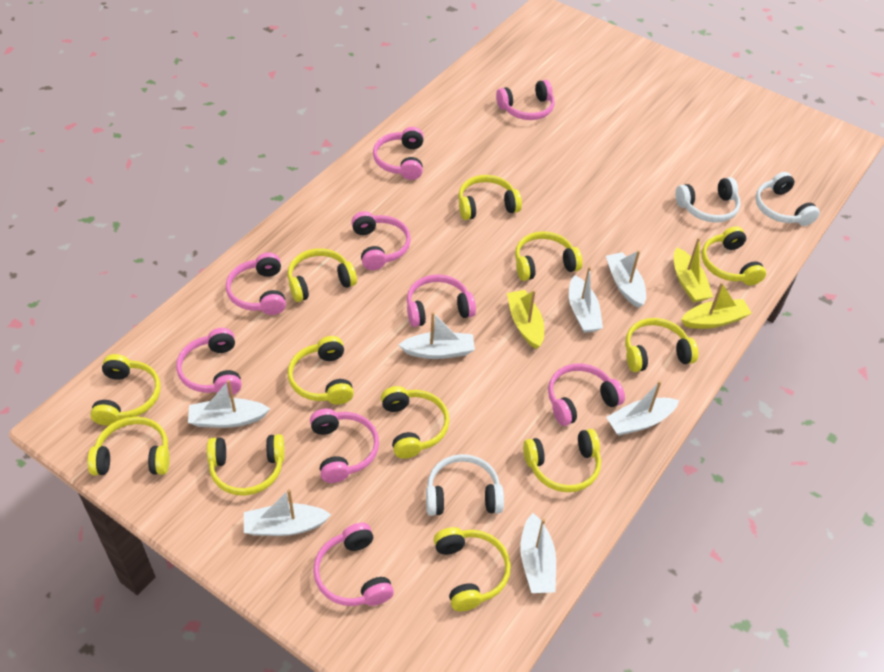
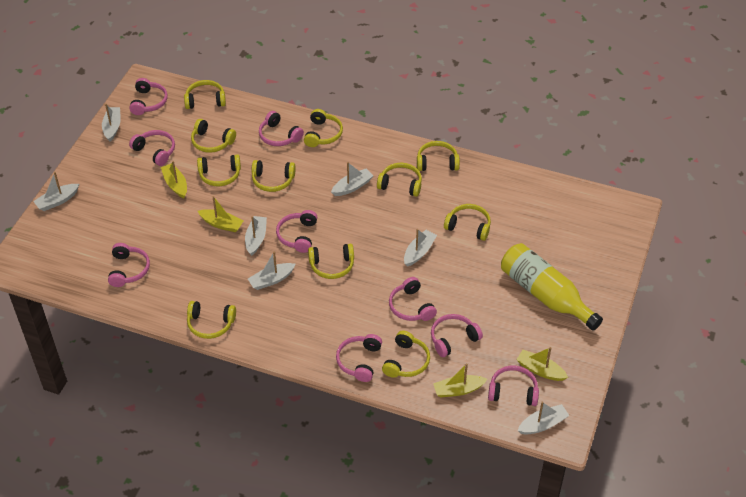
white headphones: [426,454,504,516] [675,177,740,222] [755,172,820,226] = 3 -> none = 0
yellow boat: [507,290,544,349] [674,237,713,302] [681,282,752,329] = 3 -> [161,161,187,198] [198,196,244,232] [433,363,488,397] [516,347,568,381] = 4
yellow bottle: none = 0 -> [501,243,603,331] = 1
yellow headphones: [87,417,170,475] [90,354,161,426] [207,434,285,496] [287,248,357,302] [288,336,354,405] [381,386,449,459] [434,527,511,611] [458,175,522,220] [515,231,582,281] [523,429,601,492] [625,318,698,372] [702,226,766,285] = 12 -> [184,80,226,109] [187,301,236,339] [191,119,236,153] [197,154,241,186] [252,160,296,192] [304,109,343,147] [308,244,354,279] [377,163,422,197] [382,331,430,378] [417,141,460,171] [444,204,491,241] = 11

